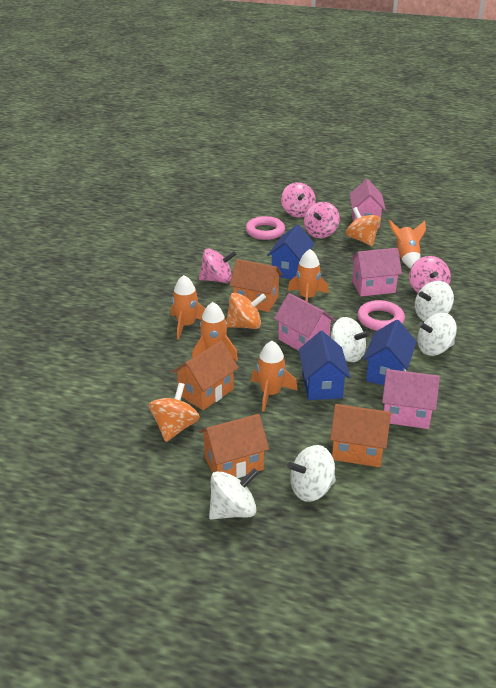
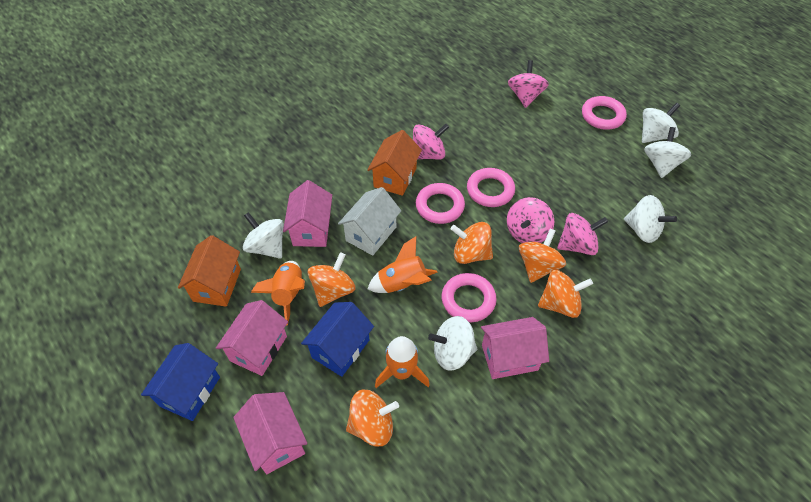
blue house: [267,224,315,280] [299,331,350,400] [363,320,417,385] = 3 -> [141,343,220,421] [301,302,374,377] = 2
orange house: [172,340,239,410] [199,414,269,478] [230,259,283,312] [330,404,391,467] = 4 -> [178,235,241,307] [367,130,422,196] = 2
orange rocket: [170,275,205,340] [192,302,238,361] [251,341,298,412] [288,249,329,302] [389,220,426,268] = 5 -> [251,261,305,326] [368,236,438,293] [375,336,430,388] = 3
orange spinning top: [149,383,200,442] [226,293,266,329] [346,207,381,246] = 3 -> [308,252,356,307] [346,389,399,446] [451,222,493,264] [519,229,566,283] [538,270,593,318] = 5
pink ring: [246,216,285,240] [358,300,405,331] = 2 -> [416,183,465,224] [442,273,497,322] [467,168,515,207] [582,96,627,130] = 4
white house: none = 0 -> [338,187,401,256] = 1

